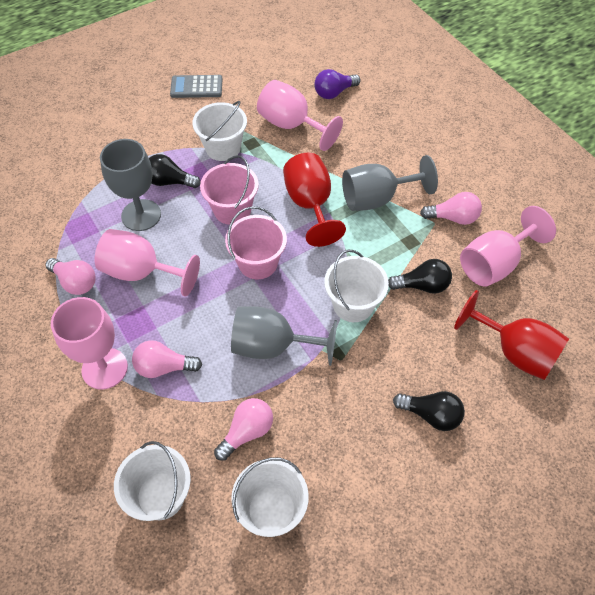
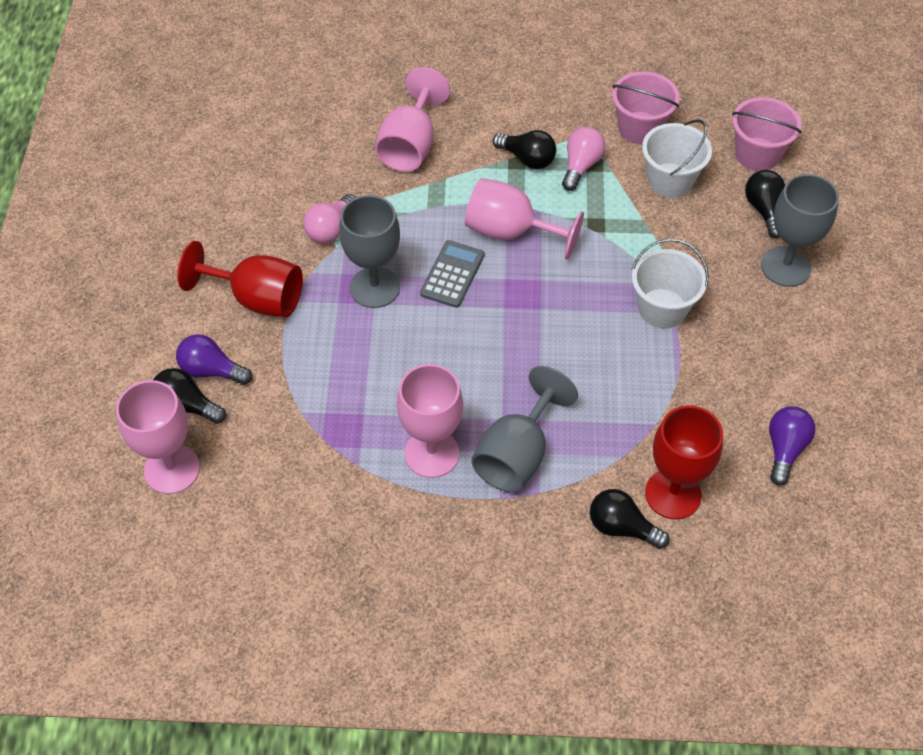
black light bulb: [149,154,201,188] [388,259,452,294] [393,391,465,431] = 3 -> [153,368,226,424] [493,130,556,169] [590,489,669,549] [745,170,785,238] = 4
pink light bulb: [45,258,96,295] [132,340,202,378] [214,398,273,461] [420,192,482,225] = 4 -> [303,194,356,244] [562,127,605,191] = 2
purple light bulb: [314,69,361,99] = 1 -> [176,334,252,385] [769,406,816,485] = 2
white bucket: [114,441,191,521] [192,101,247,161] [231,457,309,537] [324,250,389,322] = 4 -> [632,238,709,328] [642,119,712,198] = 2

